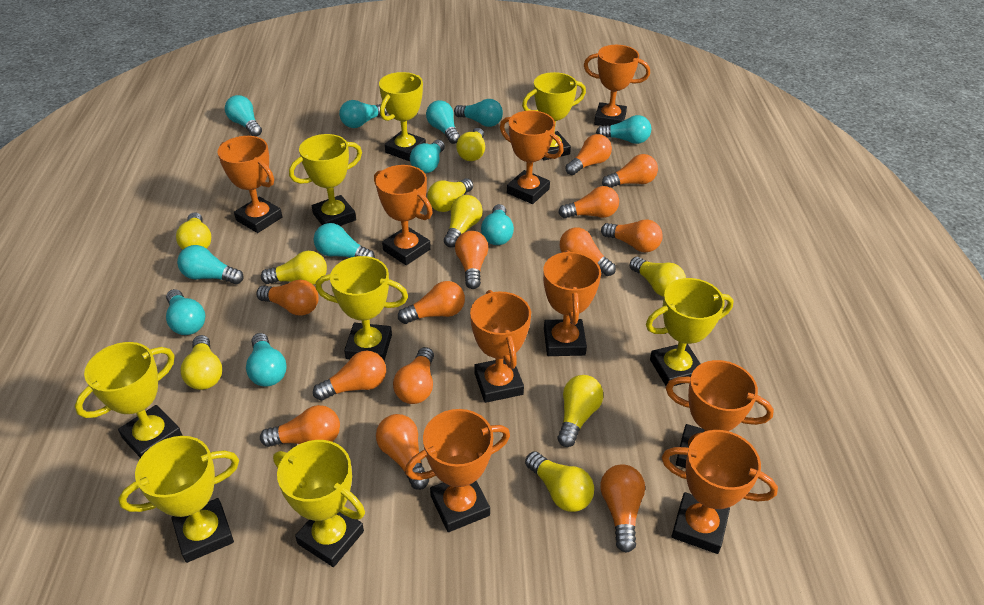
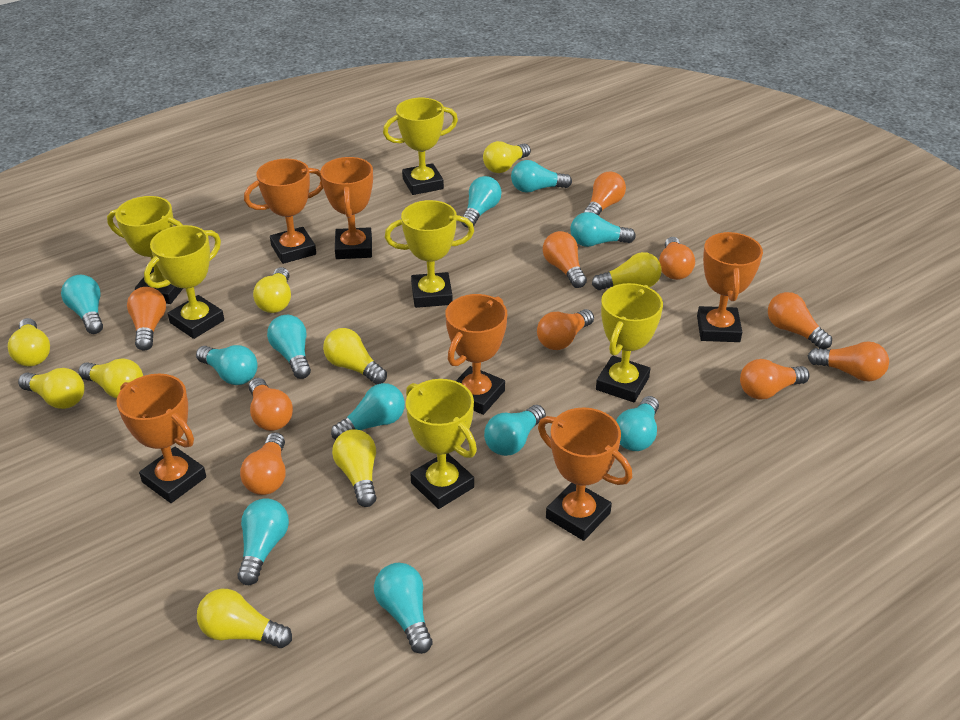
orange light bulb: [256,280,319,316] [260,405,340,447] [313,351,386,401] [376,414,429,490] [393,347,434,404] [398,281,465,324] [455,231,488,289] [559,186,619,219] [560,228,616,276] [565,134,612,175] [601,219,663,253] [601,464,645,553] [602,154,658,188] = 13 -> [127,287,166,351] [240,432,286,495] [249,378,293,431] [537,309,594,350] [543,231,587,288] [583,172,626,215] [659,237,695,280] [740,359,809,400] [768,292,832,349] [808,341,889,381] = 10
orange trophy: [218,136,283,233] [374,165,433,265] [405,409,510,532] [470,290,531,403] [500,110,564,204] [543,250,601,356] [584,45,650,126] [661,430,778,554] [666,360,774,468] = 9 -> [116,374,206,503] [244,159,323,264] [320,157,373,259] [445,294,507,415] [538,407,632,541] [697,232,763,342] = 6
yellow trophy: [75,342,183,458] [118,436,239,563] [273,440,365,567] [289,134,362,226] [316,256,408,361] [379,72,426,161] [522,72,586,161] [646,278,734,386] = 8 -> [107,196,183,304] [144,225,224,339] [383,98,458,195] [385,200,474,308] [406,379,477,509] [596,283,663,402] = 6

